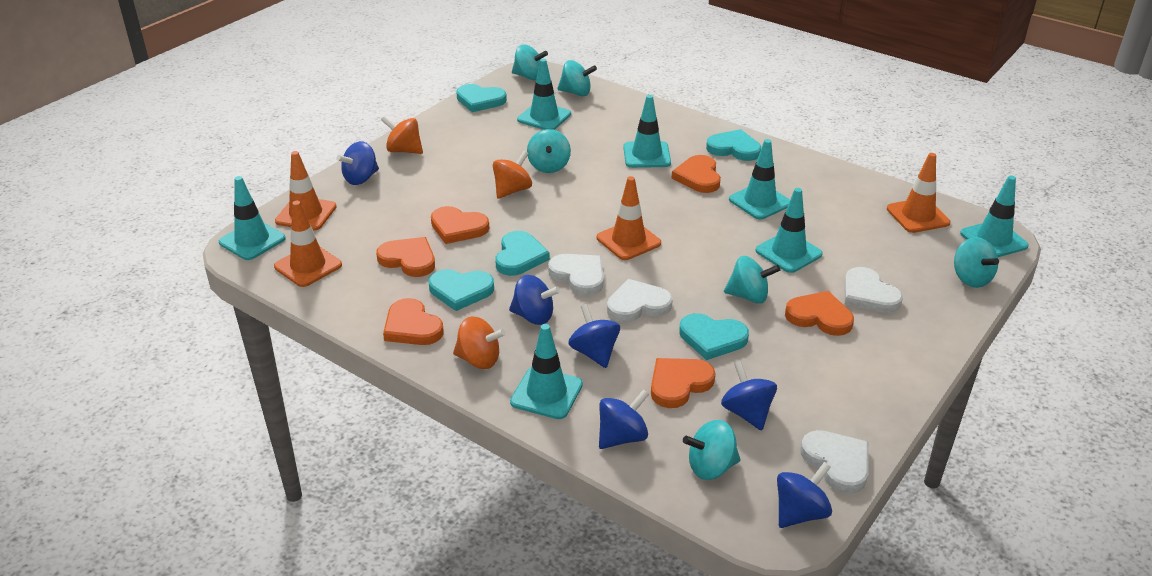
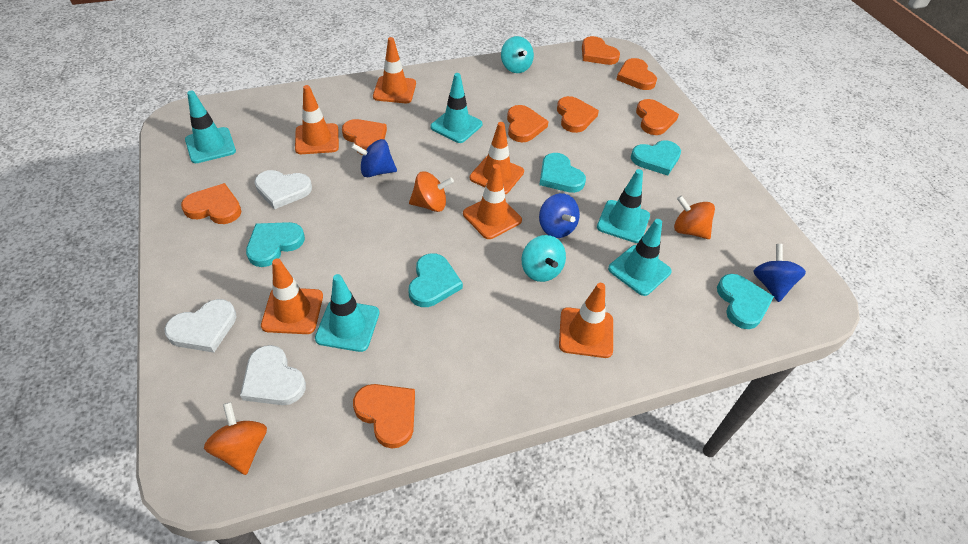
blue spinning top: [337,141,379,185] [509,275,560,325] [568,304,620,368] [599,389,649,449] [721,361,777,430] [777,462,832,528] = 6 -> [351,139,397,177] [539,193,580,238] [753,244,806,302] = 3
orange heart: [376,237,435,277] [383,298,444,345] [431,206,489,244] [651,358,715,408] [672,155,721,193] [785,291,854,336] = 6 -> [181,183,242,224] [342,119,387,155] [353,384,415,448] [507,105,549,142] [557,96,599,133] [582,36,620,65] [616,58,657,90] [636,99,679,135] = 8
orange traffic cone: [274,201,342,287] [275,151,337,231] [597,176,661,260] [887,153,951,233] = 4 -> [261,259,323,334] [295,85,339,154] [373,37,416,103] [463,164,522,239] [470,122,524,194] [559,283,613,358] = 6
turquoise spinning top: [512,45,548,81] [527,129,571,173] [557,60,597,96] [683,420,741,480] [724,256,780,304] [954,237,999,288] = 6 -> [501,36,534,73] [521,235,566,282] = 2
turquoise traffic cone: [219,176,286,260] [510,324,583,419] [517,59,571,130] [623,95,671,168] [729,139,790,220] [755,188,823,273] [960,176,1029,257] = 7 -> [185,91,236,163] [315,274,379,352] [430,73,483,143] [597,169,650,243] [608,219,672,296] = 5
white heart: [548,254,604,296] [607,279,673,322] [800,430,869,493] [844,267,903,313] = 4 -> [165,299,237,353] [240,345,306,405] [254,170,312,209] = 3

